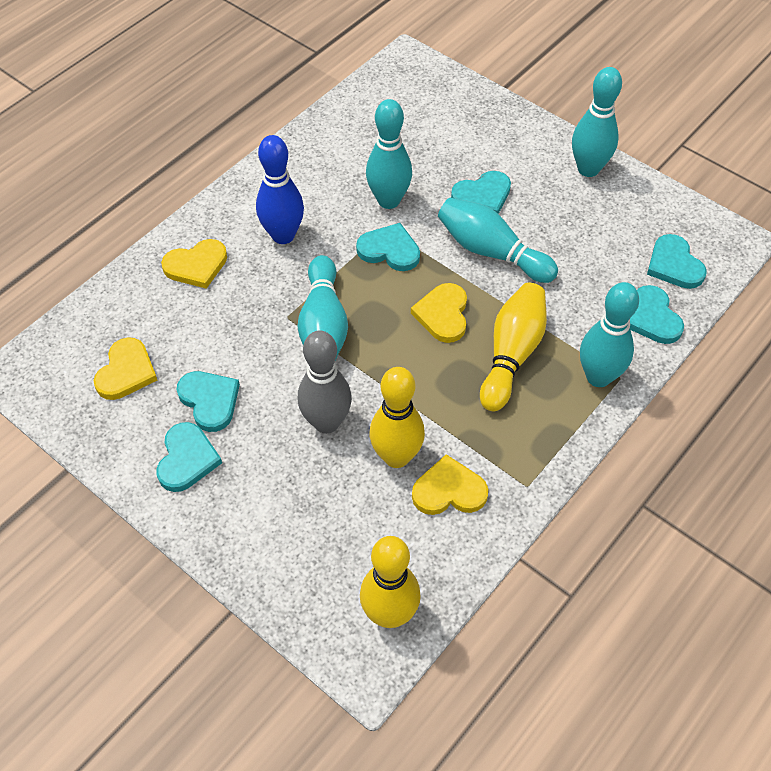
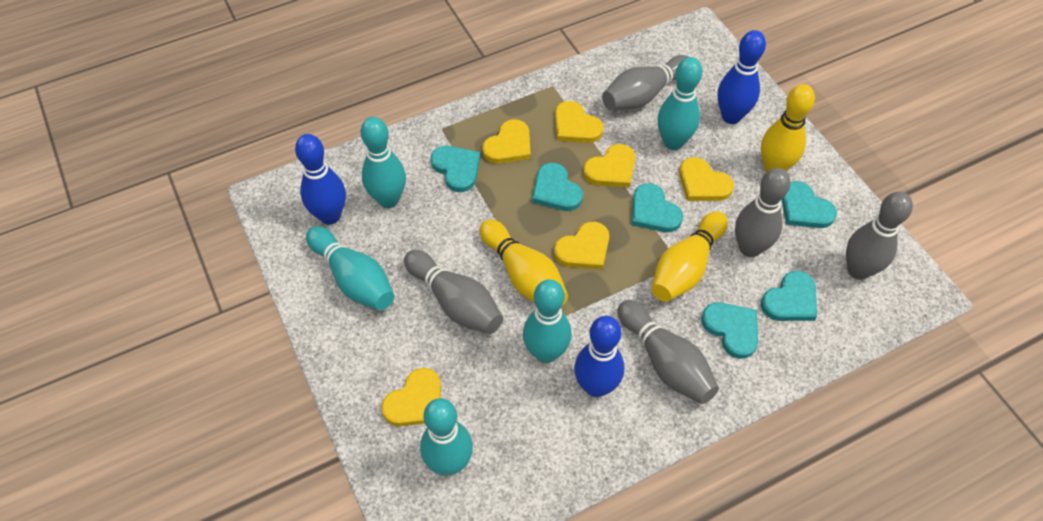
blue bowling pin: [256,135,304,244] = 1 -> [295,134,346,225] [574,316,624,397] [718,30,766,124] = 3
grey bowling pin: [298,330,352,434] = 1 -> [404,250,503,334] [602,55,689,110] [617,300,719,404] [735,168,791,257] [846,191,913,280] = 5
yellow heart: [94,337,157,400] [161,239,227,289] [411,283,467,343] [412,454,488,515] = 4 -> [381,368,441,426] [482,119,531,164] [554,222,609,269] [555,101,604,143] [583,144,636,187] [679,157,734,201] = 6

